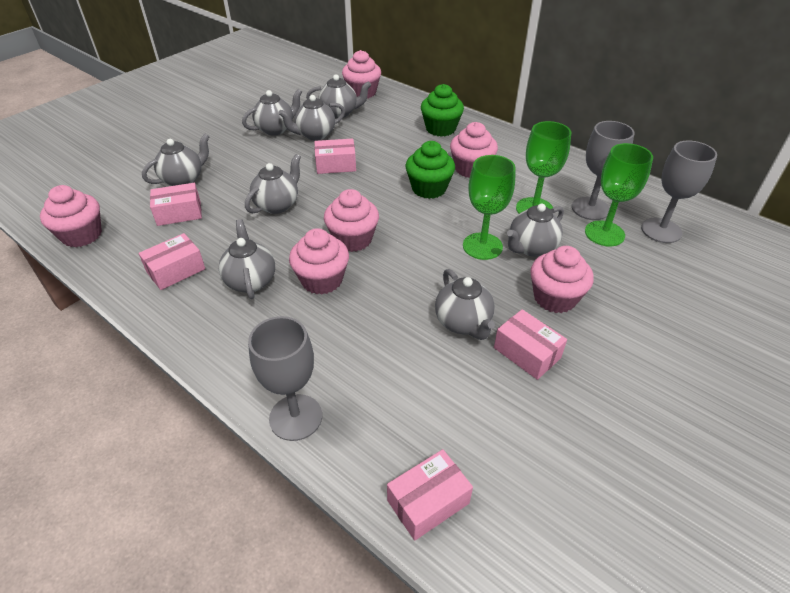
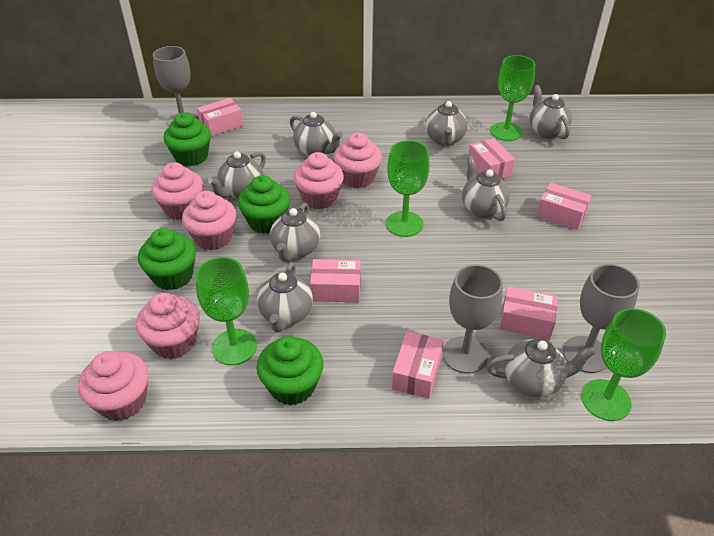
green cupcake: [406,141,455,199] [421,84,464,137] = 2 -> [138,228,196,290] [163,112,211,166] [238,175,290,234] [257,336,324,405] = 4
green goblet: [463,155,516,260] [516,121,572,214] [585,143,653,246] = 3 -> [195,257,257,365] [386,140,430,237] [490,55,535,141] [581,308,666,421] = 4
pink box: [139,233,205,290] [150,183,202,226] [314,139,356,174] [387,449,473,541] [494,309,567,380] = 5 -> [197,98,244,136] [310,259,361,302] [392,331,444,399] [468,138,515,179] [499,286,558,340] [536,183,592,230] = 6

